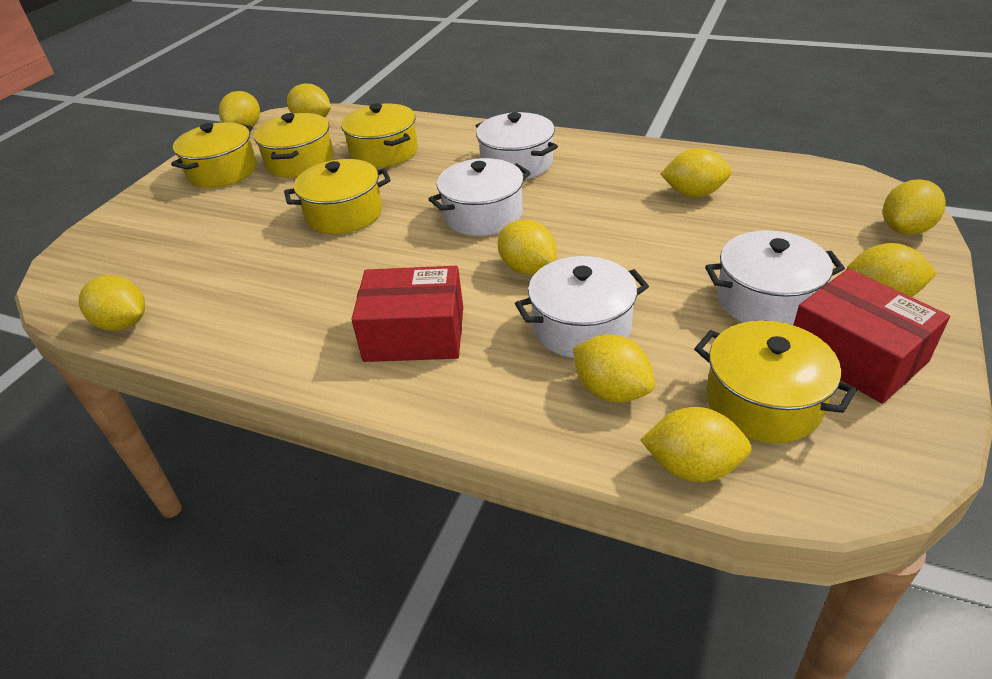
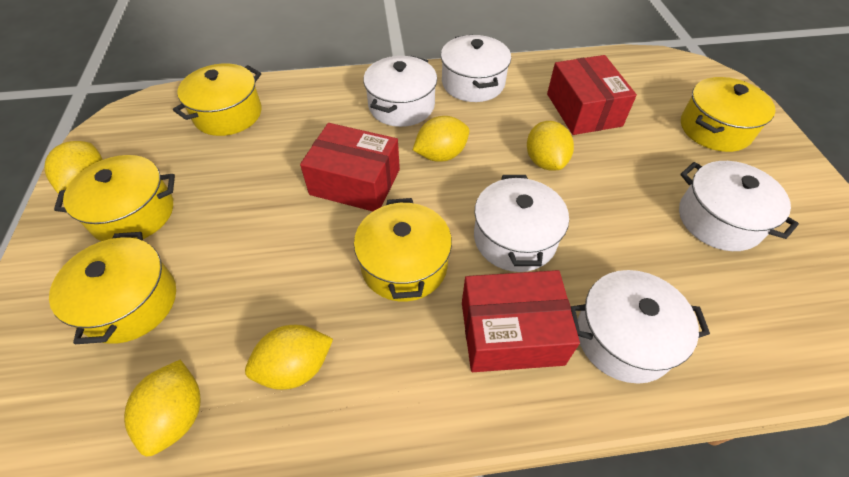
red box: [351,266,463,362] [794,269,950,404] = 2 -> [300,123,400,211] [462,270,580,372] [547,55,637,135] = 3
white pot: [429,158,531,236] [476,112,558,179] [515,256,649,358] [705,230,845,325] = 4 -> [363,56,437,127] [441,35,511,102] [474,175,569,272] [571,270,710,384] [679,161,799,251] = 5
yellow lemon: [79,275,145,331] [219,91,260,127] [287,83,331,118] [498,220,556,275] [573,334,655,402] [641,407,752,482] [661,148,731,197] [846,243,937,297] [883,179,946,235] = 9 -> [45,141,103,193] [124,360,201,457] [245,325,333,390] [413,116,469,162] [527,121,574,171] = 5

